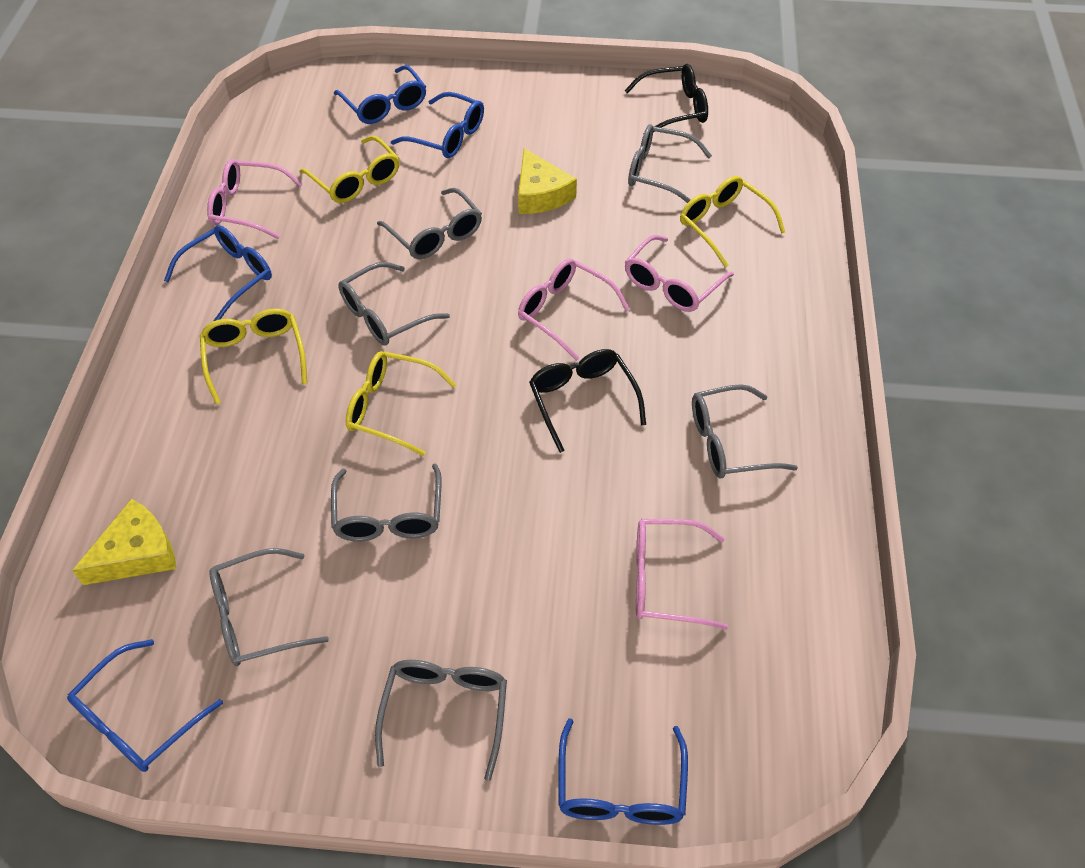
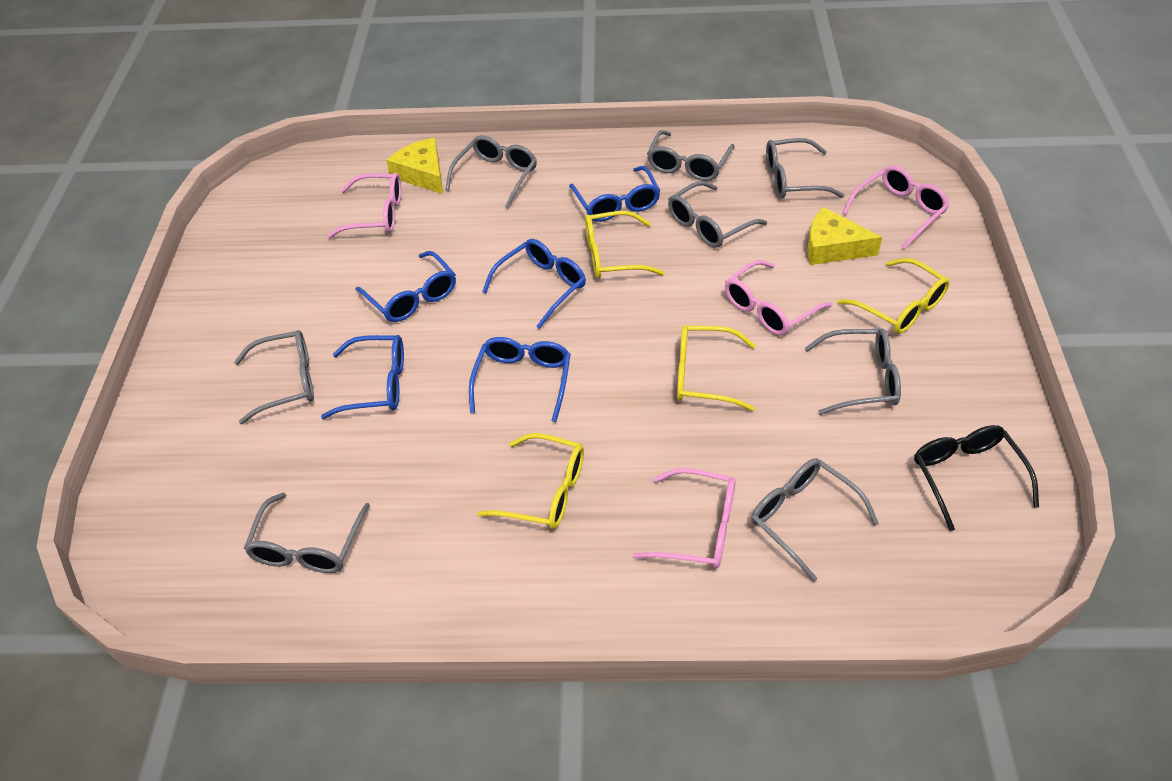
black glasses: [529,349,646,453] [624,64,708,132] = 2 -> [914,425,1039,531] = 1
grey glasses: [209,548,329,666] [331,464,442,541] [338,262,450,345] [375,660,507,781] [377,188,482,259] [628,124,712,203] [692,384,798,478] = 7 -> [234,330,314,424] [244,493,370,573] [445,135,537,209] [647,130,734,181] [668,181,767,248] [751,458,879,582] [766,138,845,198] [805,328,901,415] = 8

